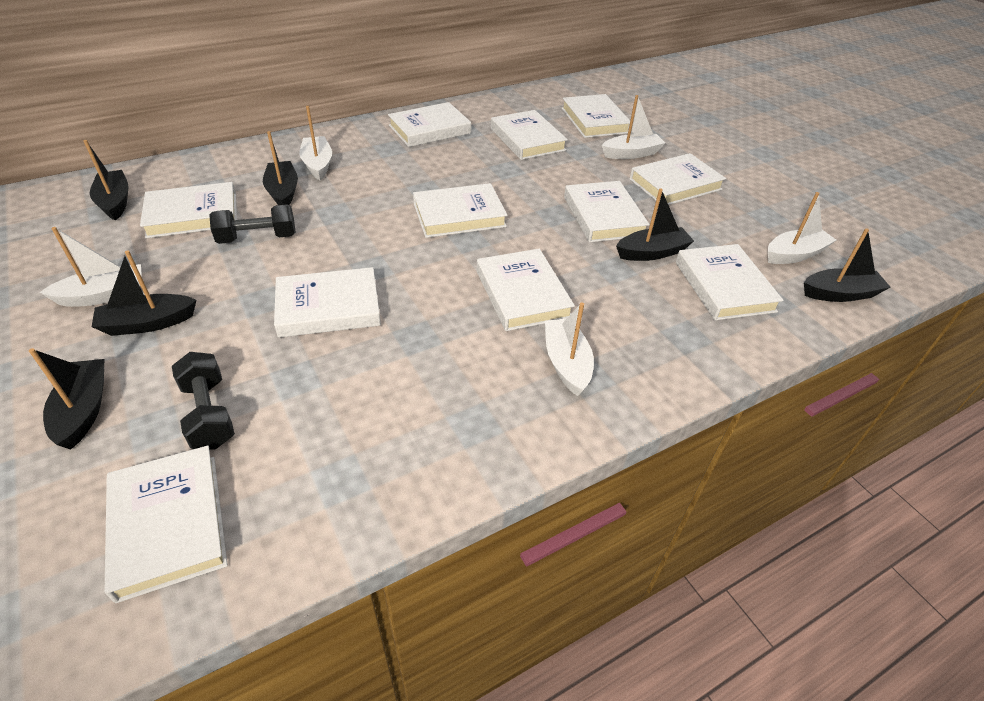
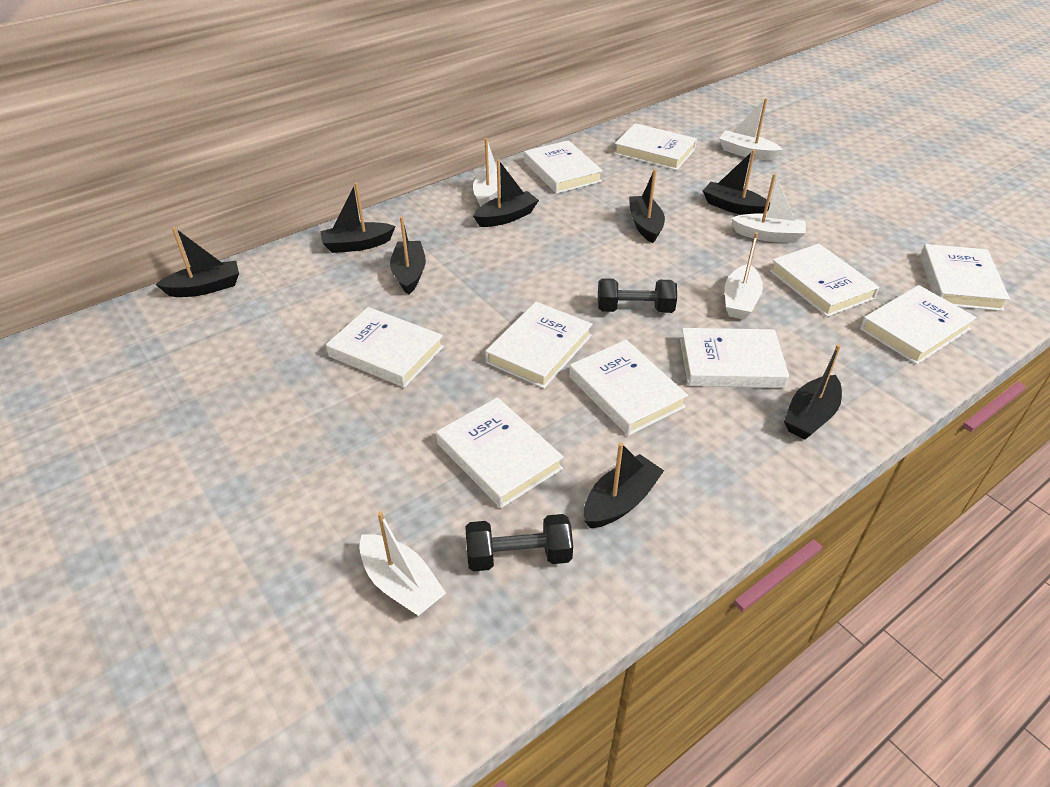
black boat: [29,348,104,450] [84,140,129,221] [92,250,197,336] [263,131,298,205] [616,189,694,261] [804,228,890,302] = 6 -> [155,227,239,297] [320,182,395,253] [390,216,426,295] [473,159,539,227] [584,442,664,528] [629,169,665,243] [703,150,770,215] [784,344,842,439] = 8
white book: [105,445,228,603] [140,182,237,238] [274,267,381,338] [388,102,471,147] [413,183,507,238] [477,249,575,331] [491,110,568,160] [561,94,630,138] [564,181,650,242] [630,153,726,205] [676,244,784,321] = 11 -> [326,307,444,388] [436,397,564,508] [485,302,593,389] [524,140,603,194] [569,340,688,436] [614,123,697,170] [680,328,789,388] [770,244,879,317] [860,285,977,365] [920,244,1010,311] = 10

